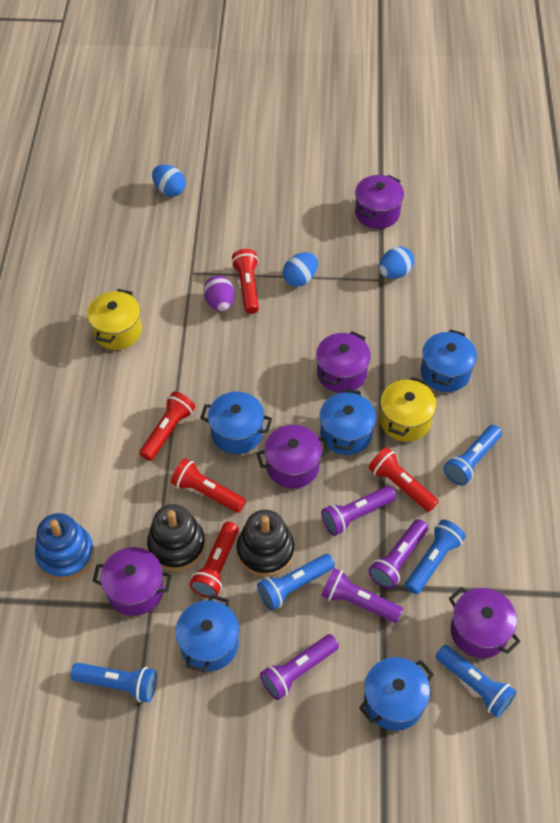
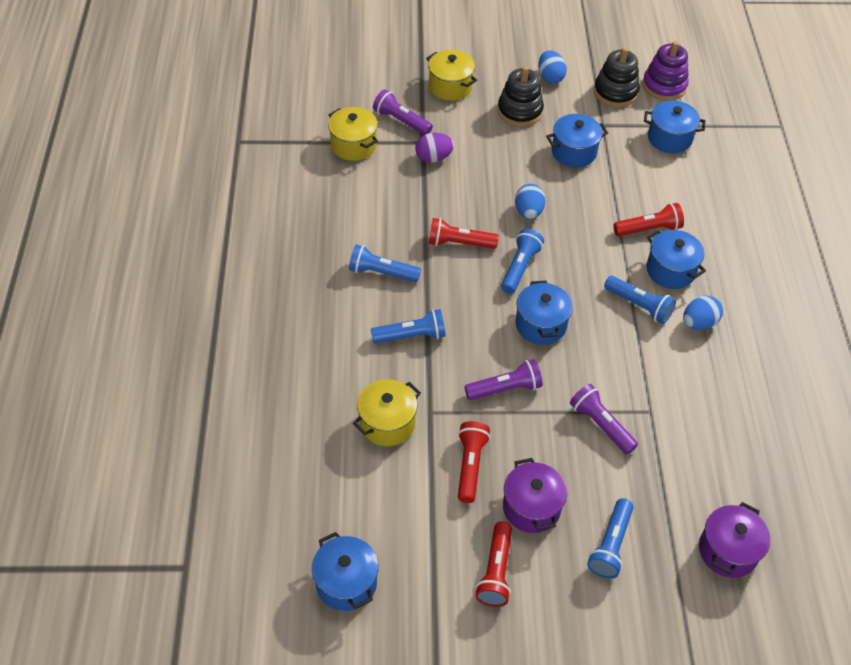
blue stacking toy: [35,513,94,580] = 1 -> none = 0
purple flashlight: [260,634,339,700] [321,486,396,536] [321,568,403,623] [368,519,428,589] = 4 -> [373,89,433,135] [464,359,543,400] [570,384,638,454] = 3
purple pot: [93,547,172,616] [256,425,330,489] [316,331,371,393] [355,175,404,229] [449,587,521,658] = 5 -> [503,458,567,533] [699,502,770,578] = 2
purple stacking toy: none = 0 -> [643,41,689,101] = 1
red flashlight: [139,392,195,461] [171,458,246,513] [189,522,239,598] [231,249,259,314] [368,447,439,512] = 5 -> [429,218,499,249] [458,421,490,503] [475,521,512,607] [613,203,684,236] = 4
yellow pot: [87,289,142,350] [380,377,437,442] = 2 -> [328,107,378,161] [353,379,421,446] [426,50,477,101] = 3

